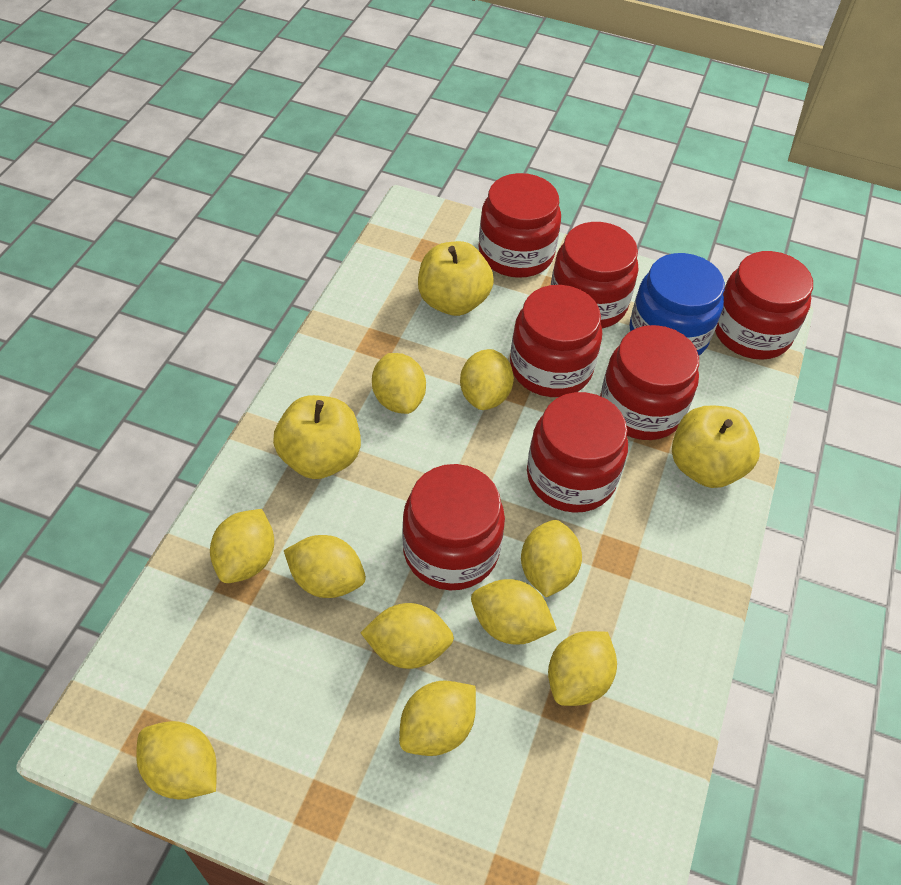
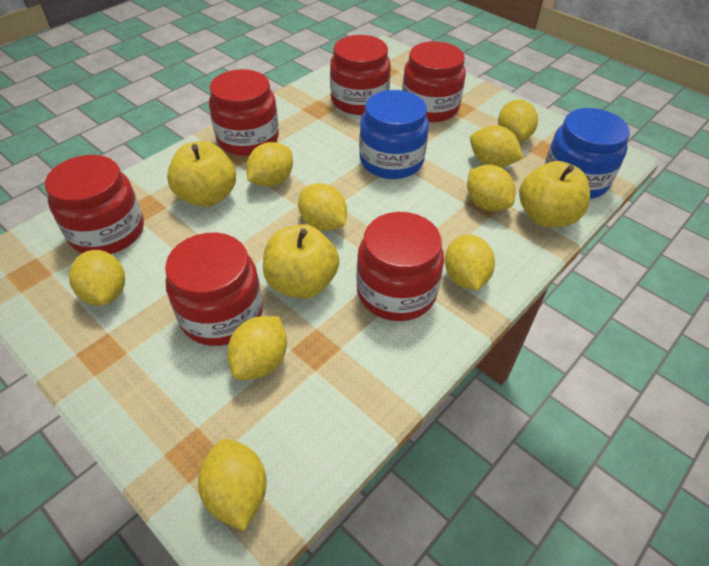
blue jar: [630,253,725,355] = 1 -> [359,90,429,179] [544,108,630,199] = 2
red jar: [402,464,505,590] [478,173,561,278] [510,285,602,397] [527,392,628,513] [551,222,639,328] [600,325,699,440] [715,251,813,360] = 7 -> [45,155,144,254] [165,233,263,346] [209,69,279,156] [330,35,391,115] [356,212,444,321] [402,41,466,122] = 6
yellow lemon: [136,721,217,799] [210,509,274,583] [284,535,366,598] [361,603,454,669] [372,353,426,414] [399,681,476,756] [460,349,514,410] [471,579,557,645] [521,520,582,597] [548,631,617,706] = 10 -> [69,250,125,306] [198,439,267,531] [227,316,287,380] [247,142,293,187] [298,183,347,231] [445,234,495,290] [467,165,516,211] [470,125,523,168] [498,99,538,142] = 9

